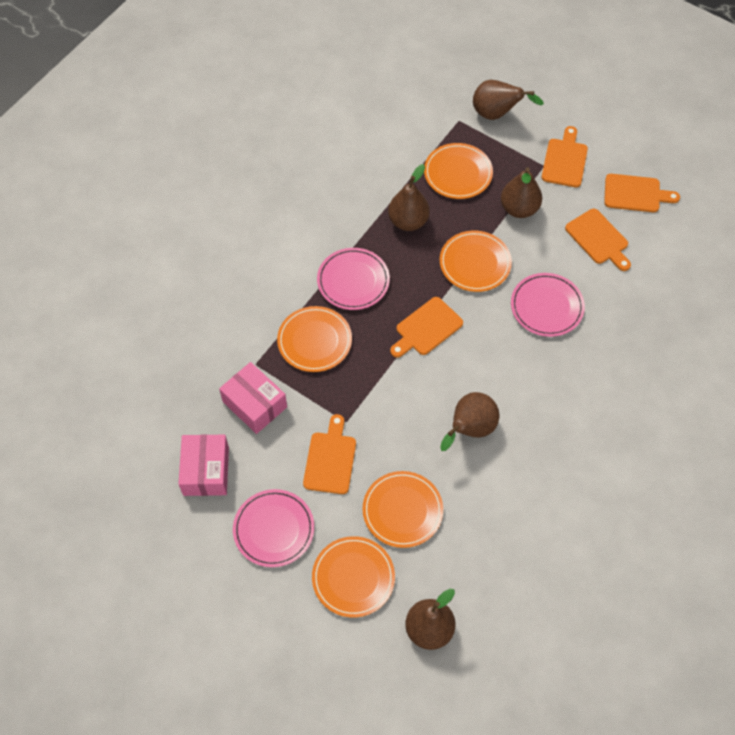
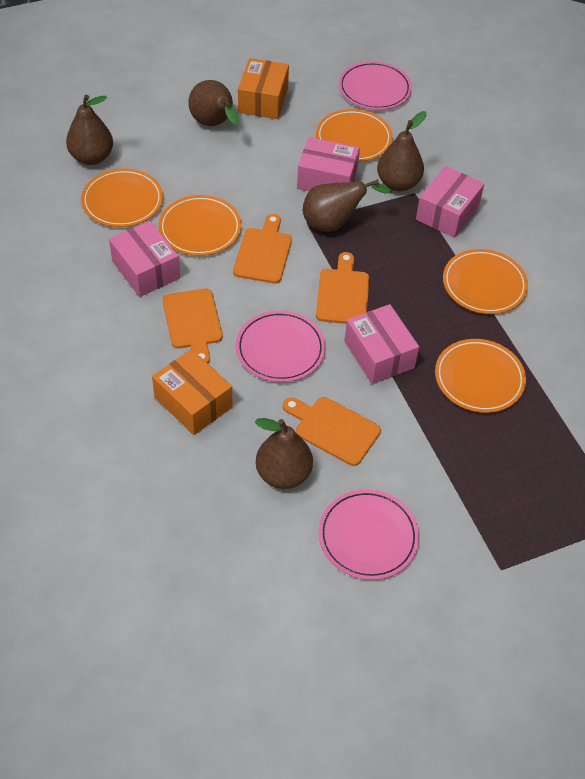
orange box: none = 0 -> [152,349,233,435] [238,58,289,119] = 2
orange cutting board: [303,414,356,494] [390,297,463,358] [542,126,588,187] [565,209,631,271] [604,174,680,212] = 5 -> [163,289,223,363] [233,214,292,284] [283,397,381,466] [316,252,369,324] = 4
pink box: [178,434,229,496] [219,362,287,434] = 2 -> [109,221,180,297] [297,137,360,191] [344,304,419,384] [416,166,484,238] = 4

